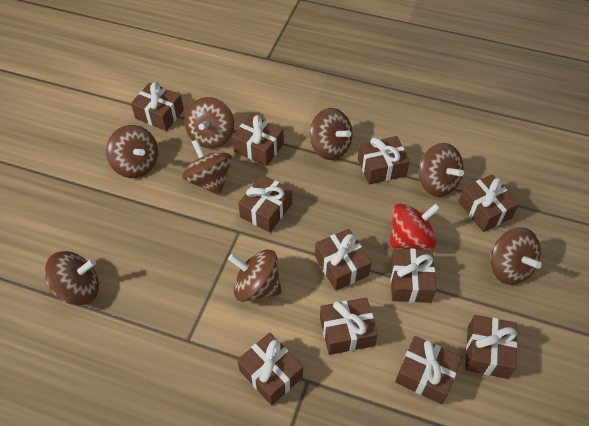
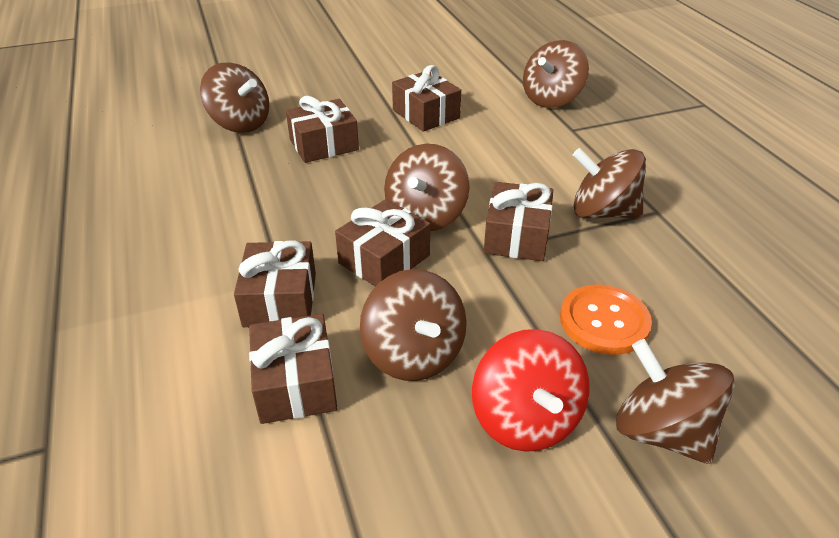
brown gift: [131,82,184,131] [232,115,284,166] [237,333,303,405] [238,175,292,233] [315,229,371,291] [320,297,378,355] [358,136,410,185] [390,249,436,303] [395,336,462,404] [458,174,519,232] [465,315,517,379] = 11 -> [234,240,316,327] [249,314,338,424] [286,96,359,163] [335,199,430,287] [392,65,461,132] [484,182,553,261] = 6
brown spinning top: [44,251,99,306] [106,125,158,178] [182,139,232,196] [184,97,234,148] [228,250,282,302] [309,108,352,160] [419,143,464,197] [490,227,542,285] = 8 -> [200,62,269,133] [360,269,467,381] [384,143,470,231] [523,40,589,108] [572,148,646,219] [616,339,735,464] = 6
orange button: none = 0 -> [560,284,652,355] = 1

